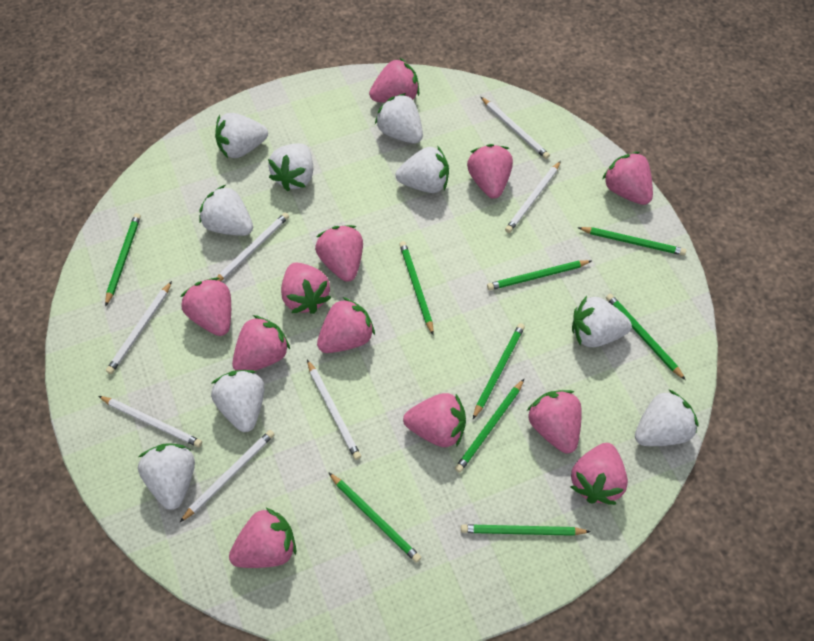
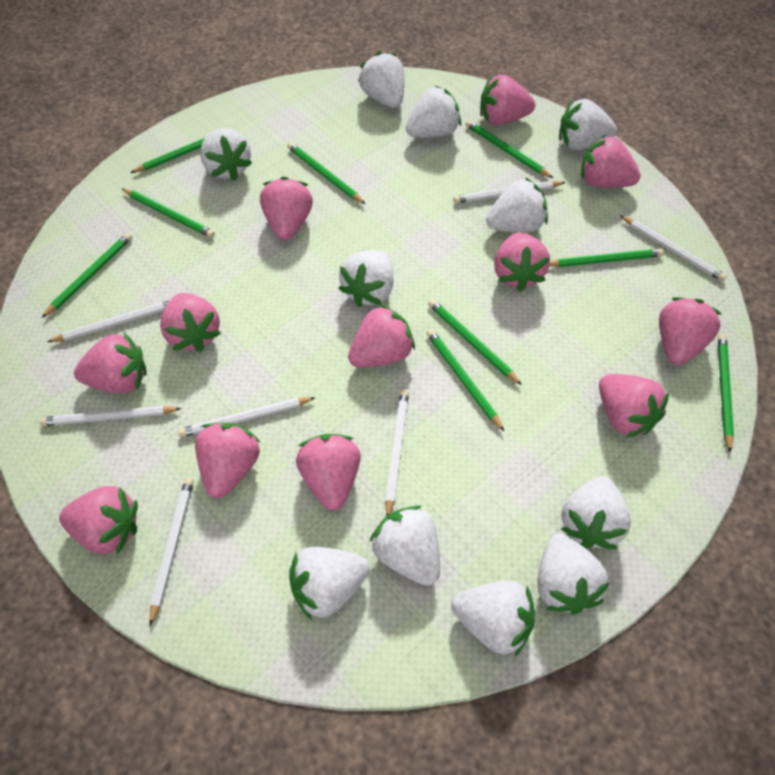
white strawberry: [138,443,195,510] [199,185,253,236] [211,370,264,432] [215,113,268,158] [268,143,313,191] [375,93,423,144] [396,146,449,193] [572,296,632,347] [635,390,699,446] = 9 -> [200,128,252,181] [289,547,369,620] [338,250,393,307] [358,52,404,108] [369,505,440,586] [406,86,461,138] [451,581,535,656] [486,177,548,232] [538,533,609,615] [559,99,617,150] [561,476,631,549] = 11

